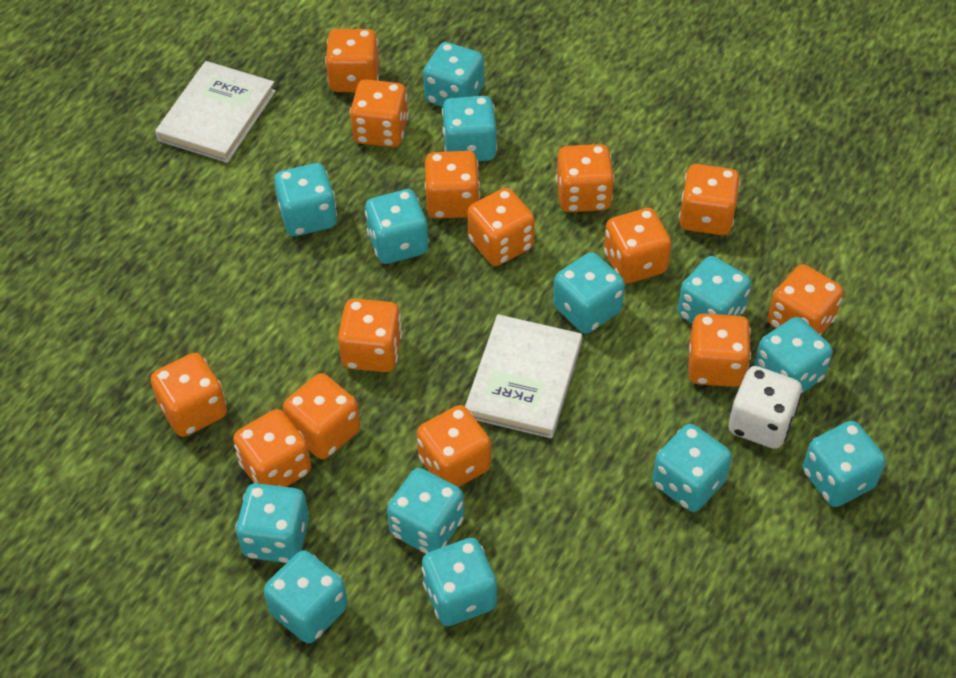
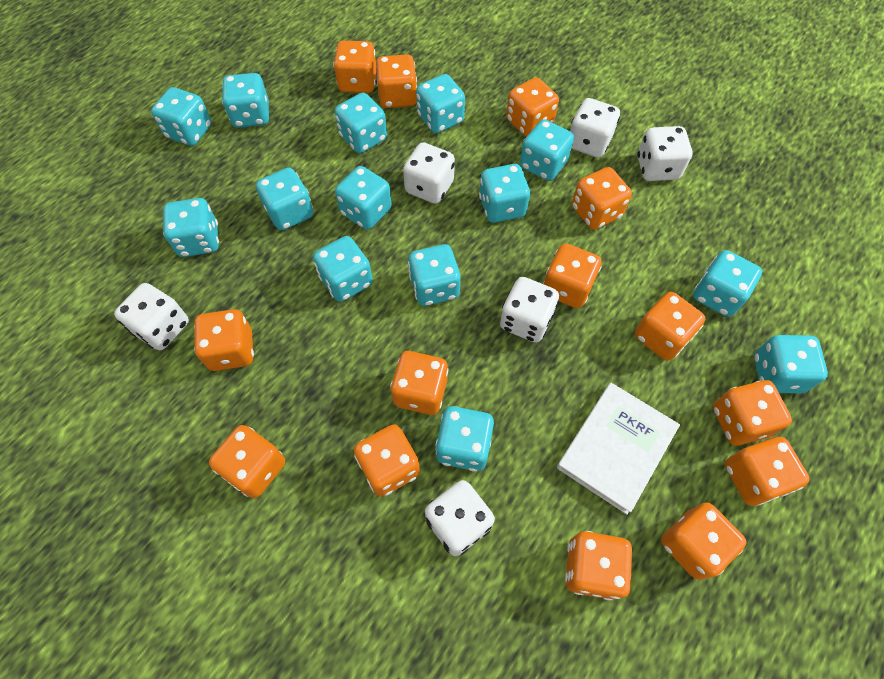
turquoise dice: [235,483,309,563] [264,550,348,643] [274,163,337,236] [365,189,429,264] [387,468,464,554] [422,538,497,626] [423,42,484,107] [442,96,497,161] [553,252,625,334] [652,424,732,512] [678,256,751,324] [754,317,833,393] [803,421,886,507] = 13 -> [151,87,212,146] [163,198,219,257] [222,73,269,128] [256,167,313,230] [313,236,373,302] [335,93,387,153] [335,166,392,230] [408,244,461,306] [416,74,465,133] [435,406,494,472] [479,164,530,223] [520,119,574,181] [693,250,762,317] [754,335,828,394] = 14
white book: [155,61,276,163] [465,314,582,438] = 2 -> [557,383,680,515] = 1
white dice: [729,366,802,449] = 1 -> [114,283,189,350] [403,142,455,204] [425,480,495,556] [500,277,559,343] [570,98,620,158] [637,126,692,181] = 6

